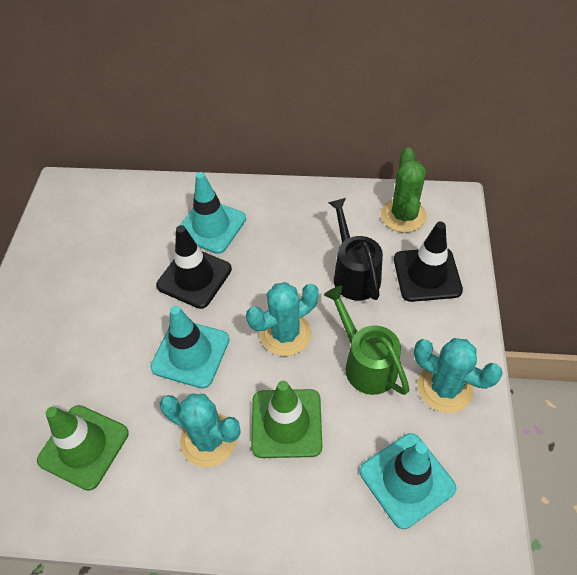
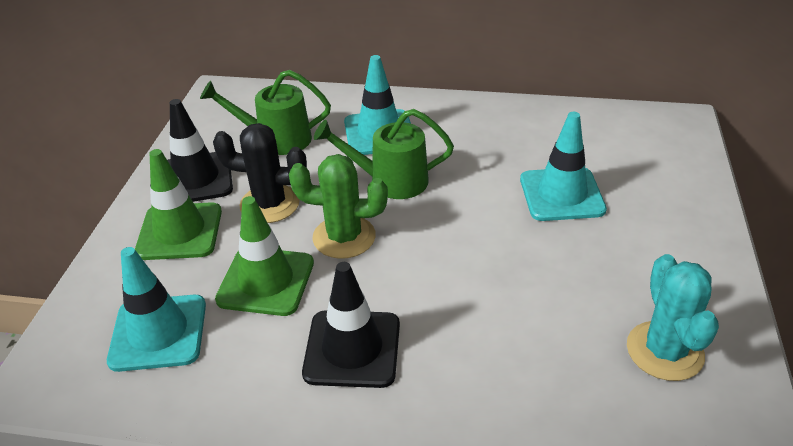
black cactus: none = 0 -> [213,123,307,223] = 1
black watering can: [328,198,383,300] = 1 -> none = 0
green watering can: [324,286,409,395] = 1 -> [200,70,331,155] [314,109,454,199] = 2
turquoise cactus: [160,394,241,467] [246,282,319,356] [414,338,503,413] = 3 -> [627,254,719,381] = 1

